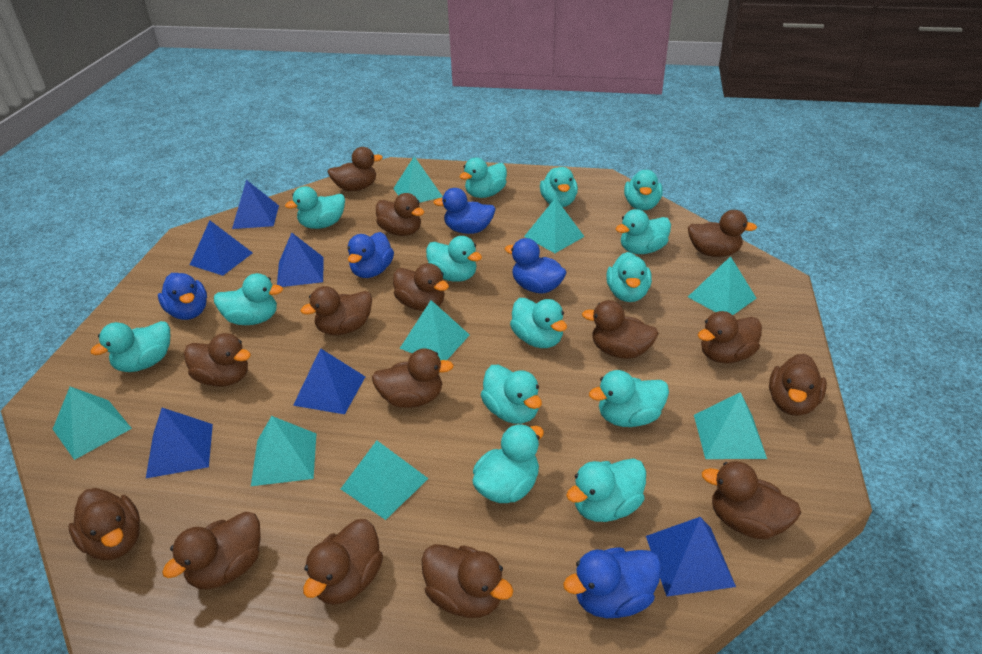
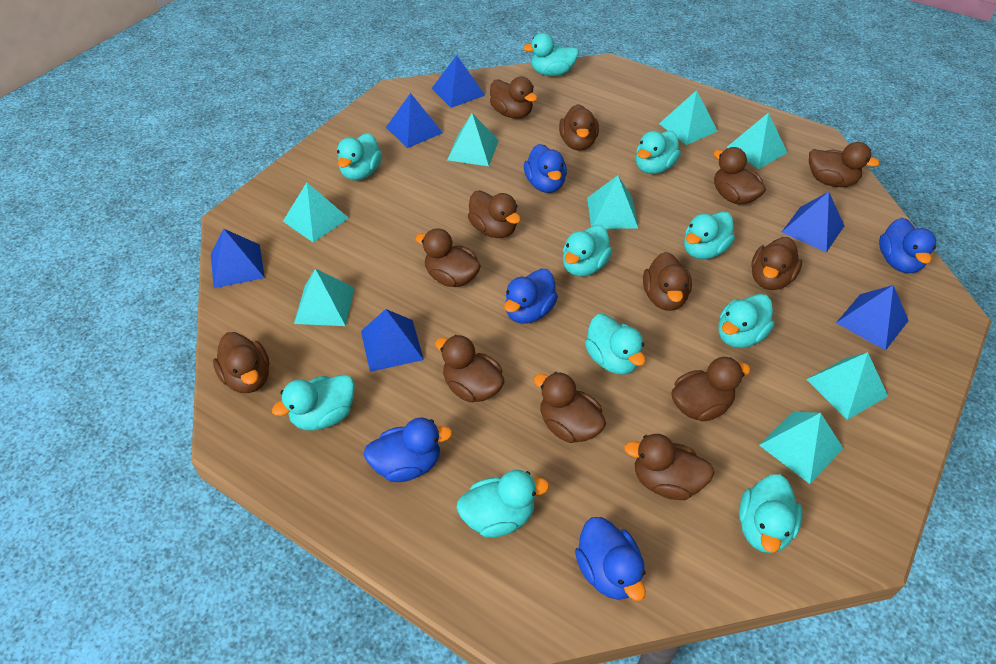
brown duck: [68,488,140,560] [162,512,260,590] [184,333,251,387] [301,286,372,335] [303,519,383,605] [328,147,383,191] [372,348,454,408] [376,193,424,236] [393,263,449,311] [421,544,513,618] [582,300,659,359] [688,210,757,257] [698,311,762,363] [702,461,801,539] [769,354,827,416] = 15 -> [213,332,269,393] [415,228,481,287] [435,335,505,402] [468,191,521,238] [490,77,538,119] [534,372,606,443] [559,104,599,151] [624,434,714,500] [643,252,692,311] [672,357,750,421] [714,147,766,205] [751,237,802,290] [809,142,880,187] = 13
turquoise duck: [91,321,170,372] [214,273,283,325] [285,186,345,229] [426,236,482,282] [460,158,507,198] [473,424,544,503] [481,365,542,424] [510,298,567,348] [540,167,578,207] [566,458,646,522] [589,370,669,427] [607,252,652,302] [616,209,671,254] [624,170,663,210] = 14 -> [272,374,355,431] [337,133,382,180] [456,470,549,538] [523,33,579,76] [563,225,613,277] [585,314,646,375] [636,131,681,174] [684,211,735,260] [718,294,775,348] [739,474,803,553] = 10

